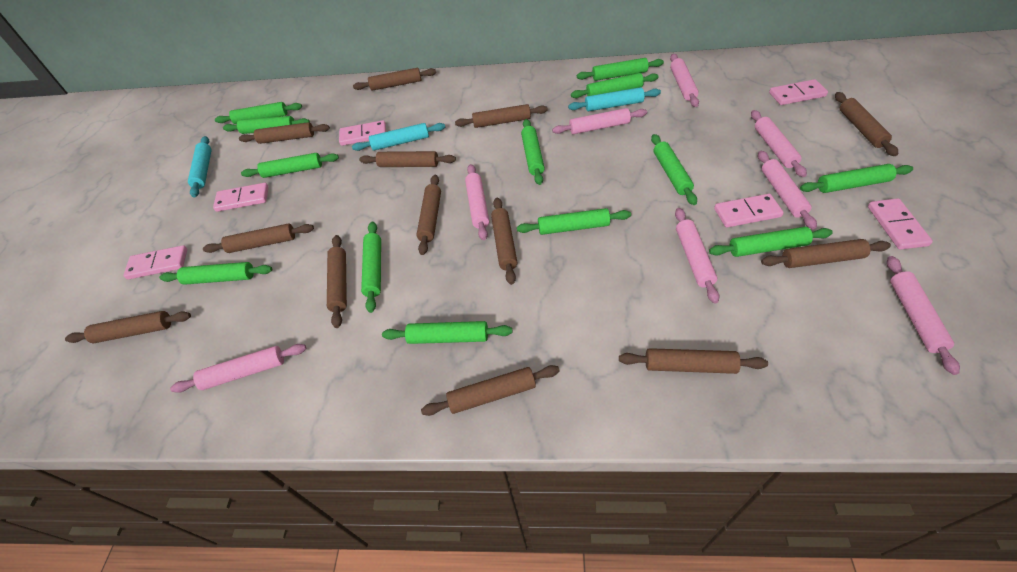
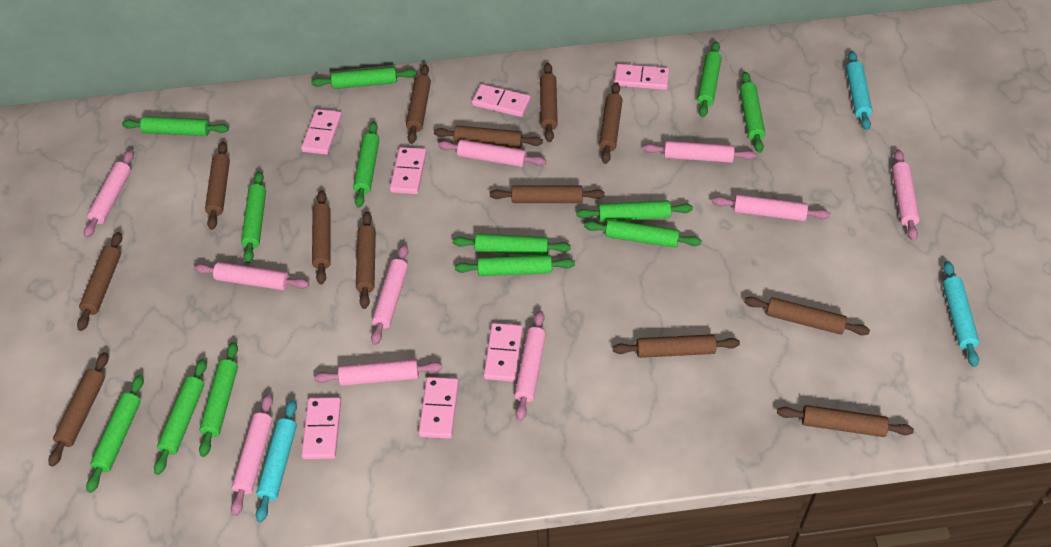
pink domino: [123,245,187,279] [213,183,269,212] [339,120,386,146] [714,194,784,227] [769,79,828,105] [868,198,933,250] = 6 -> [301,109,342,155] [301,397,341,459] [390,147,427,194] [418,377,459,439] [472,84,531,117] [484,323,523,382] [614,64,669,90] = 7
pink rolling pin: [170,344,306,393] [465,164,489,240] [552,108,647,134] [670,54,699,107] [675,208,720,304] [751,110,807,177] [758,151,817,229] [887,256,960,375] = 8 -> [84,150,134,238] [194,262,309,290] [231,394,273,516] [314,359,443,386] [371,244,408,345] [438,140,546,167] [514,311,546,421] [643,141,756,163] [712,195,830,221] [892,149,920,241] = 10

